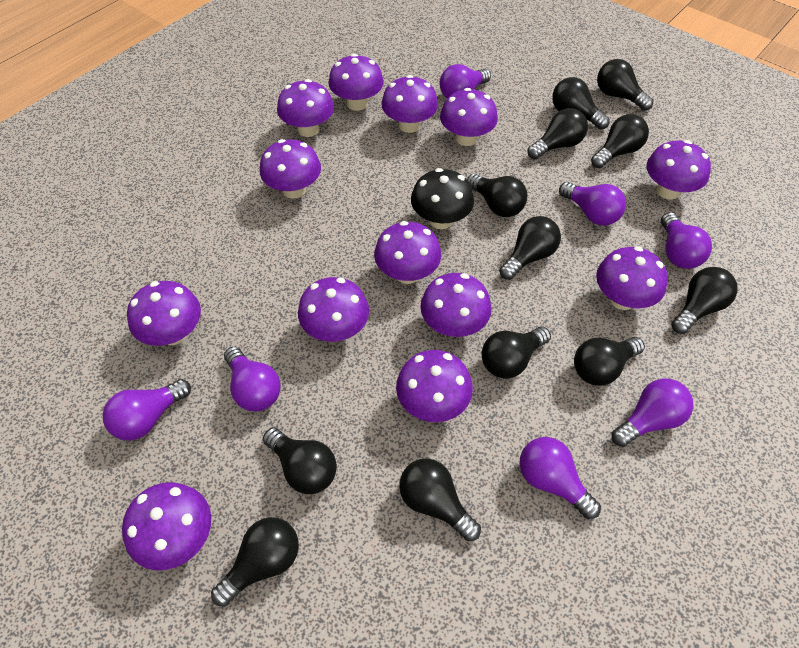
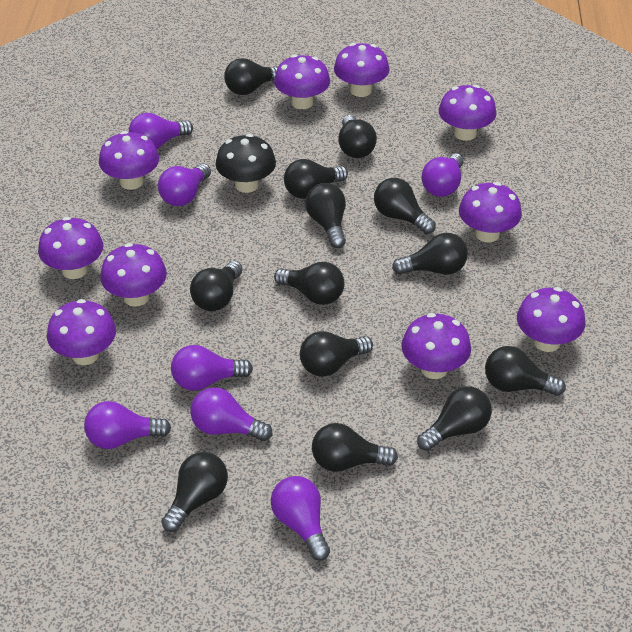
black light bulb: [211,517,299,607] [263,428,337,494] [399,458,481,541] [467,174,527,217] [482,326,551,379] [499,216,561,280] [528,108,588,159] [552,77,610,130] [574,337,645,386] [591,114,649,168] [597,59,653,111] [671,267,738,334] = 12 -> [161,452,228,532] [190,261,243,311] [224,58,278,95] [274,262,345,305] [284,159,348,199] [300,331,373,377] [305,183,346,248] [312,423,398,472] [338,115,377,158] [374,178,436,234] [392,233,468,275] [417,386,492,451] [485,346,566,396] = 13
purple mushroom: [122,482,211,570] [127,281,201,346] [260,139,321,199] [277,79,334,137] [298,277,369,342] [328,54,384,111] [374,221,441,284] [381,75,438,133] [396,350,473,422] [420,273,492,337] [440,88,498,146] [596,246,668,310] [647,140,711,200] = 13 -> [38,217,103,279] [47,299,116,365] [99,131,159,190] [100,243,167,307] [274,54,330,109] [334,43,390,97] [401,313,471,379] [439,85,497,141] [459,182,522,243] [517,287,586,352] = 10

